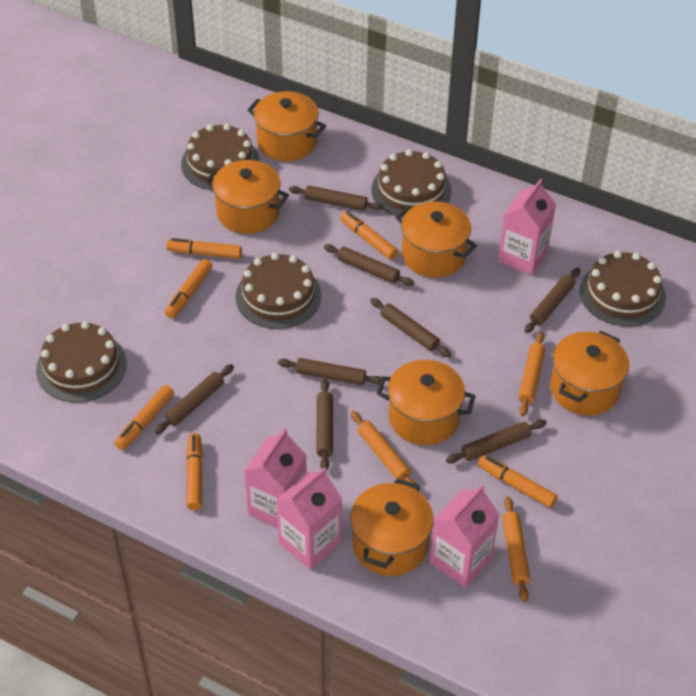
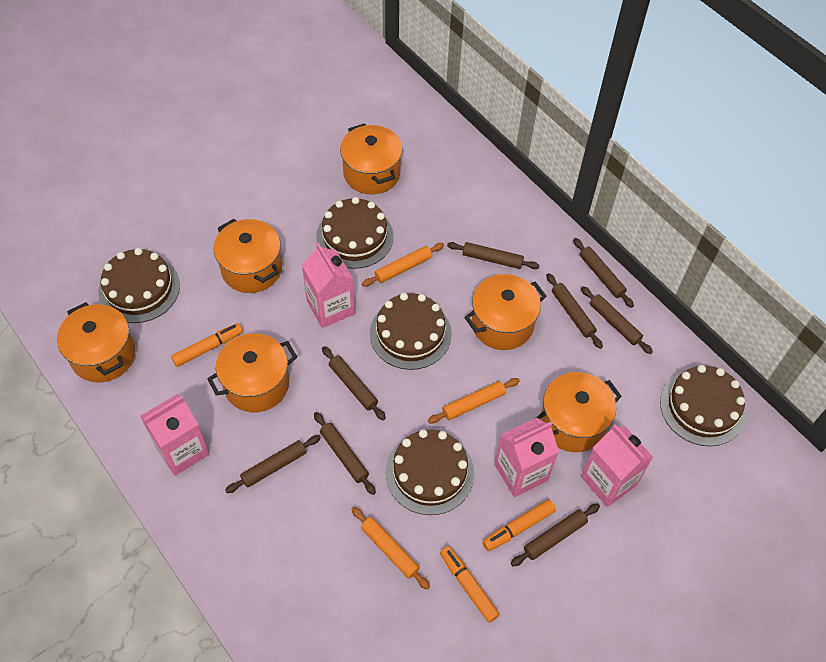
orange marker: [115,385,174,450] [165,259,212,318] [166,238,242,259] [186,433,203,510] [340,211,398,260] [478,455,557,508] = 6 -> [171,323,243,367] [440,546,500,623] [482,499,556,551] = 3

